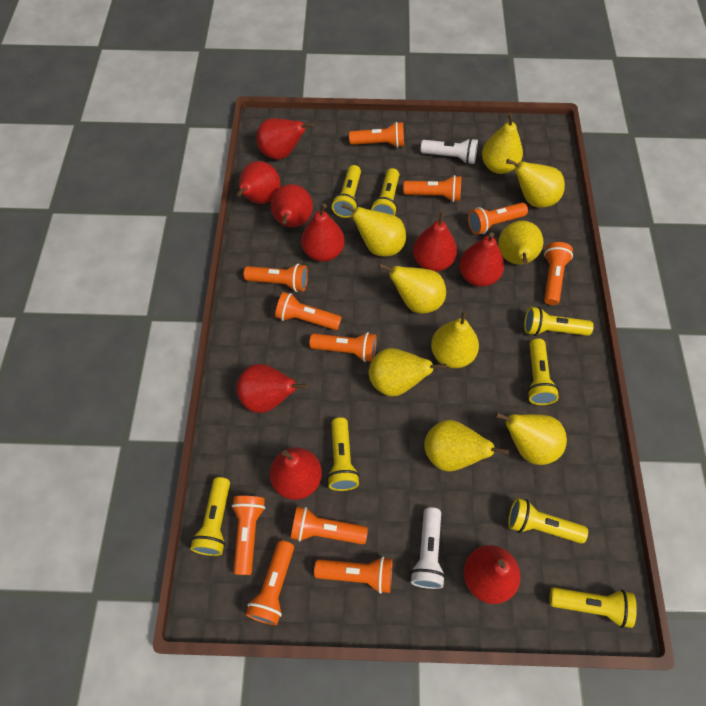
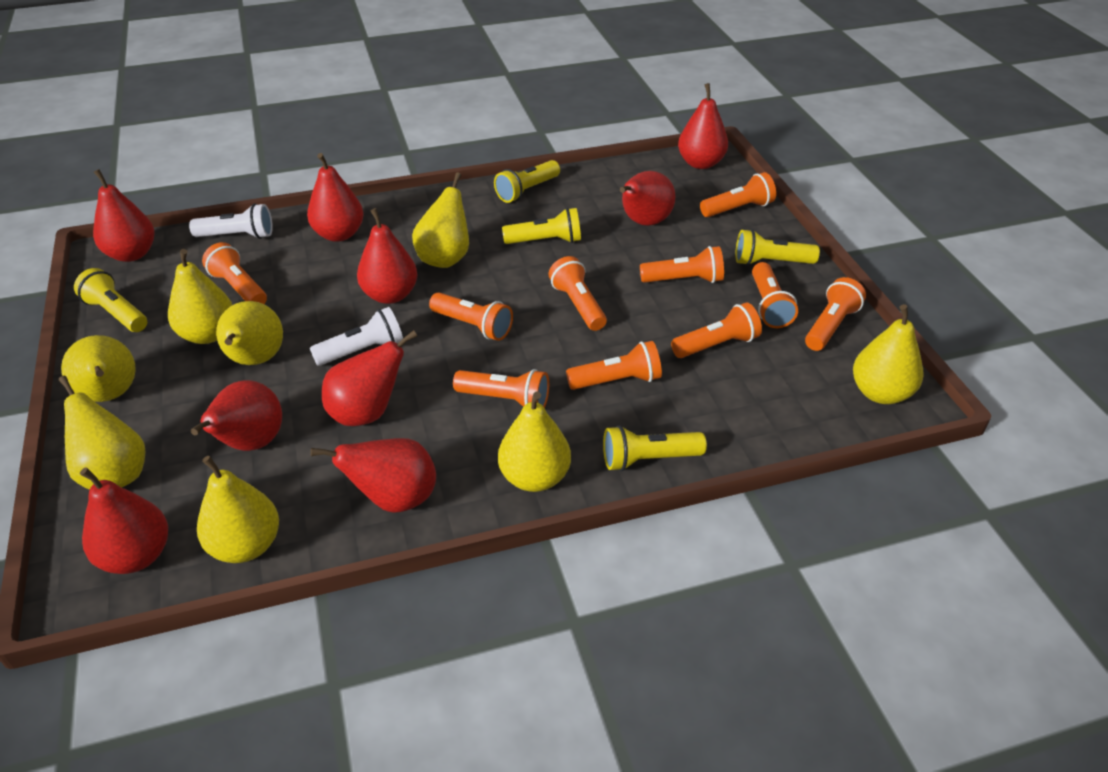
orange flashlight: [231,496,265,575] [244,264,308,292] [246,540,294,625] [275,292,342,330] [291,507,368,544] [309,332,377,362] [314,556,392,594] [349,122,404,148] [403,175,462,202] [468,203,528,235] [544,242,573,305] = 11 -> [202,242,267,304] [429,292,513,341] [453,369,549,408] [548,256,607,331] [566,341,662,390] [640,246,724,283] [671,302,762,358] [700,172,776,217] [752,262,798,328] [805,277,866,351] = 10
yellow flashlight: [190,477,230,556] [327,417,360,491] [332,165,361,218] [371,168,399,216] [508,498,588,544] [524,307,594,336] [527,338,559,405] [549,587,637,628] = 8 -> [74,268,147,332] [494,160,560,203] [502,208,581,244] [603,425,707,471] [735,229,820,266] = 5
yellow pear: [342,203,406,256] [369,348,447,397] [379,264,446,314] [424,420,509,472] [431,310,479,368] [482,112,523,174] [495,412,567,465] [498,221,543,264] [506,159,565,208] = 9 -> [59,376,146,490] [61,335,136,402] [168,249,232,344] [197,456,279,563] [216,301,283,365] [412,173,469,268] [498,391,571,492] [853,304,924,404] = 8

